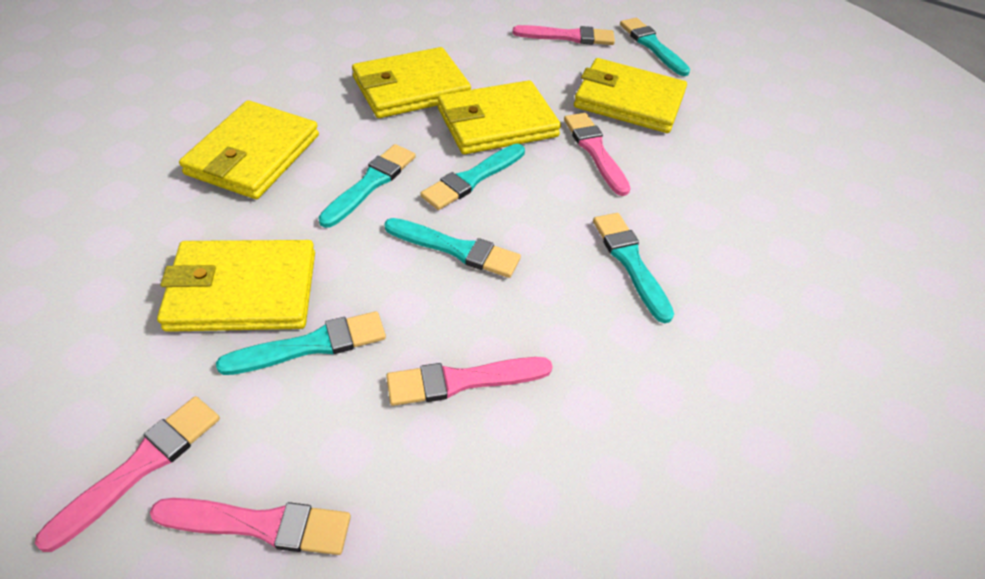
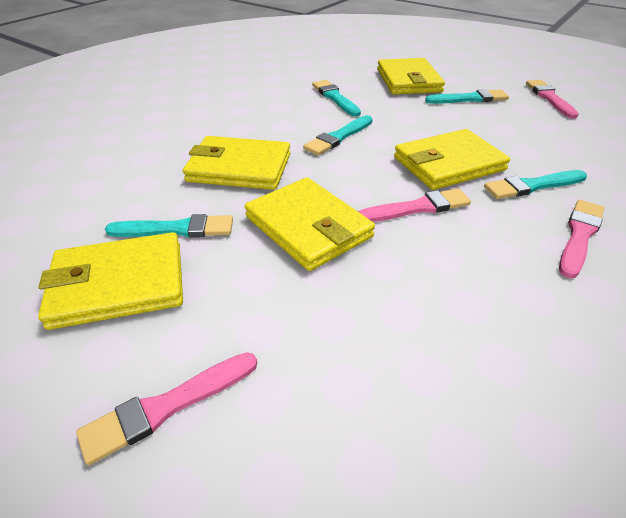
pink brush: [35,396,220,552] [150,498,351,555] [386,357,553,406] [513,25,615,45] [564,113,631,196] = 5 -> [76,352,257,465] [358,188,471,222] [526,80,579,119] [559,200,604,278] = 4
turquoise brush: [216,311,386,375] [318,144,416,228] [384,218,521,278] [420,144,525,210] [593,213,674,323] [620,18,690,76] = 6 -> [105,214,233,238] [303,115,373,155] [312,80,361,116] [425,89,509,104] [484,170,587,199] = 5

